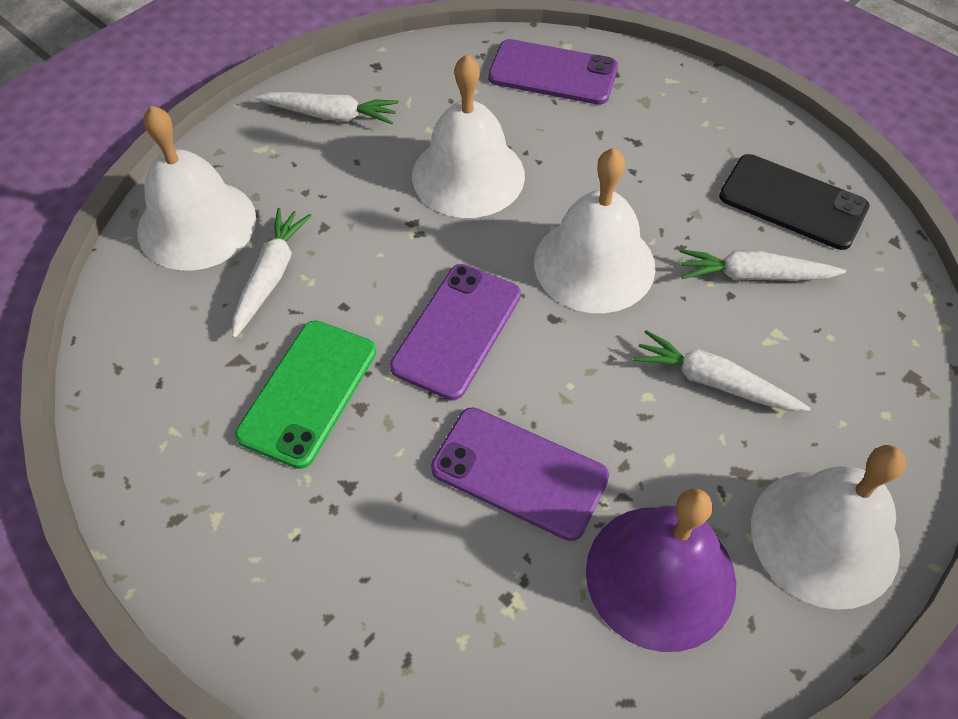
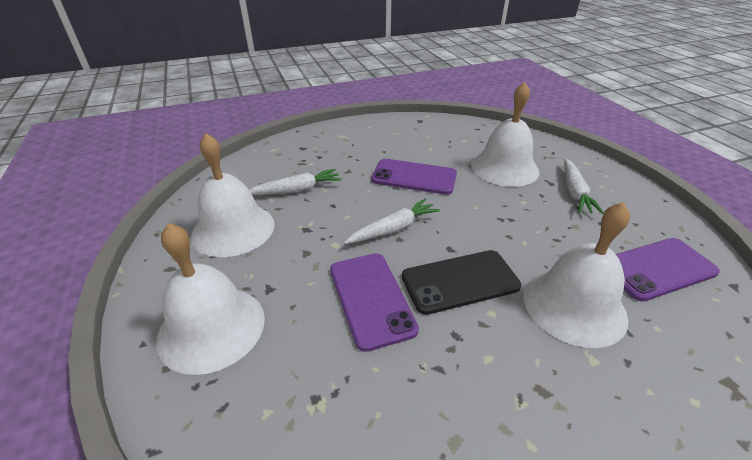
green phone: [235,320,376,469] = 1 -> none = 0
purple bell: [586,488,736,652] = 1 -> none = 0
white carrot: [232,208,312,338] [255,92,399,124] [633,330,811,411] [679,249,846,281] = 4 -> [249,169,341,195] [344,199,440,244] [564,158,604,214] = 3

